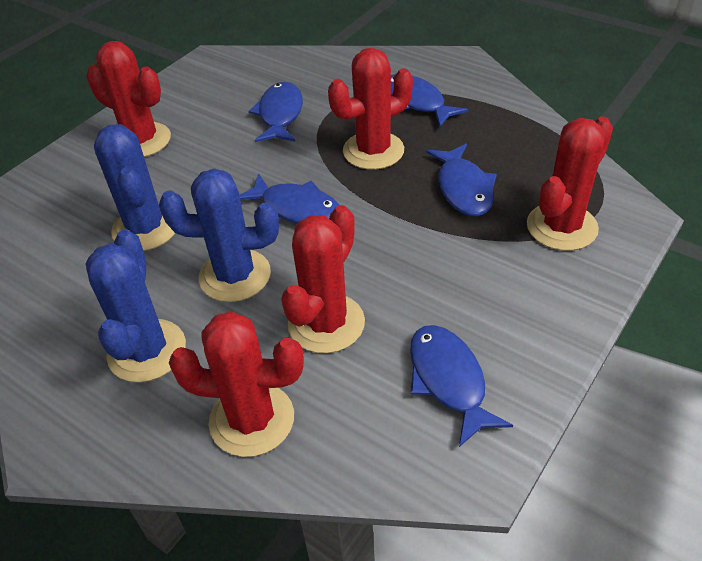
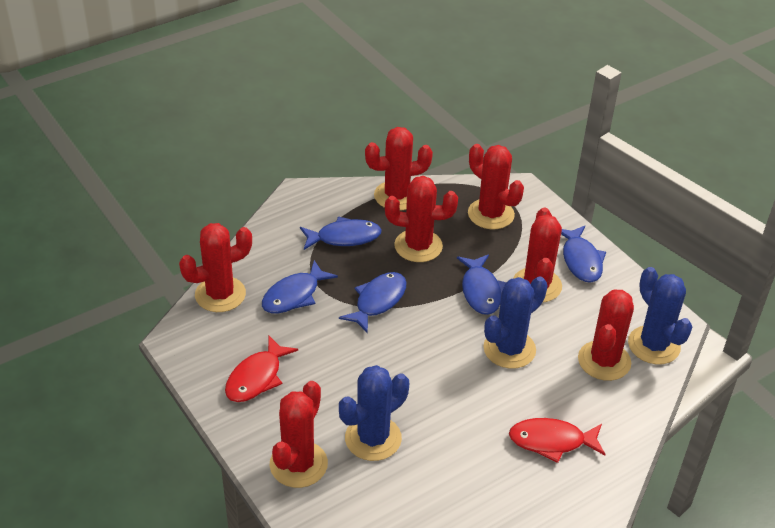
red cactus: [86,41,171,157] [169,311,304,457] [281,205,365,353] [328,48,413,170] [527,117,613,251] = 5 -> [179,223,252,312] [270,381,328,488] [365,127,433,211] [385,176,458,262] [468,144,524,229] [513,207,562,302] [578,289,634,381] = 7
red fish: none = 0 -> [225,336,298,402] [509,418,606,463] = 2

